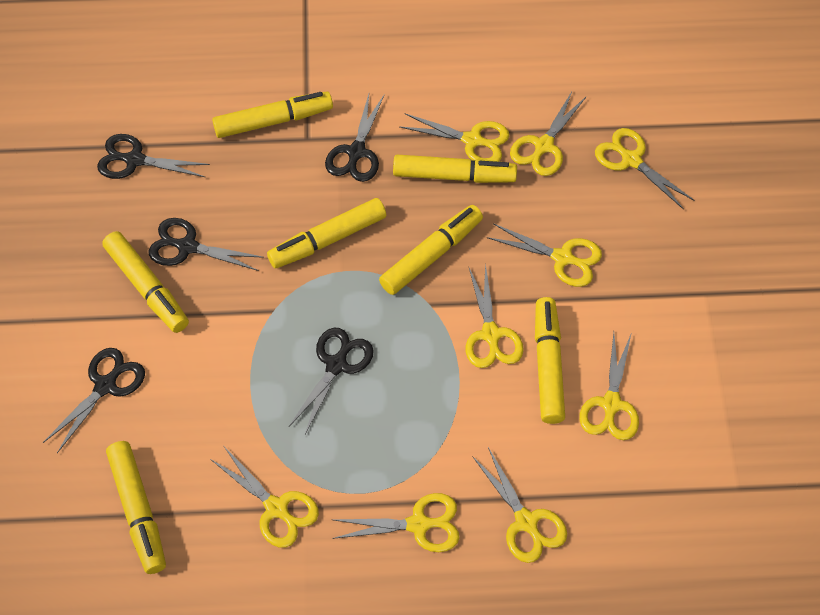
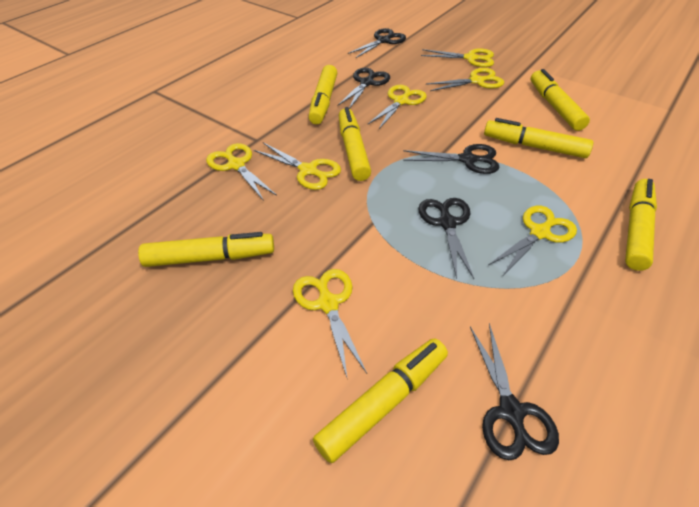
yellow scissors: [210,447,319,548] [332,493,460,552] [399,113,509,161] [466,263,524,368] [472,447,567,563] [487,223,602,287] [510,92,587,176] [579,332,639,440] [595,128,694,210] = 9 -> [206,143,277,201] [254,143,341,190] [293,269,367,377] [367,85,427,129] [421,49,494,67] [426,68,504,91] [488,206,577,275] = 7

